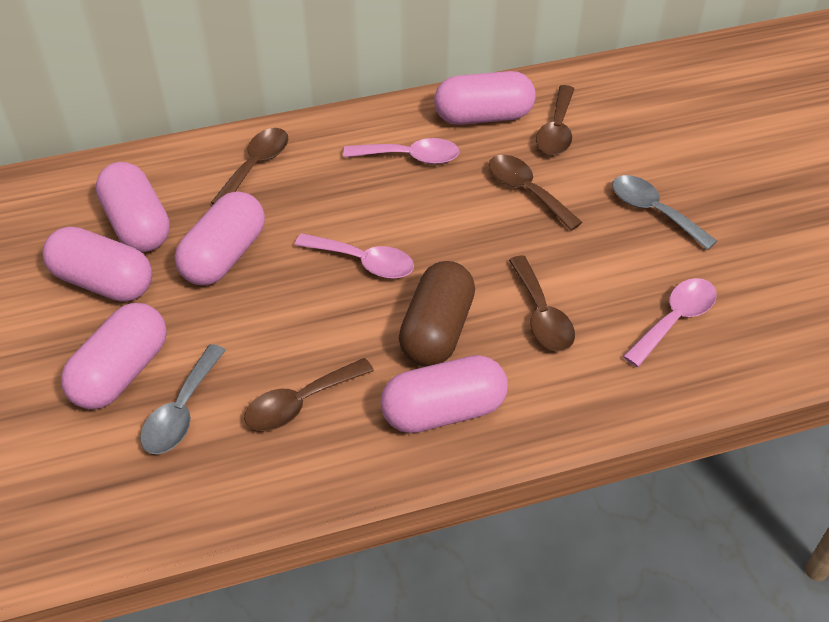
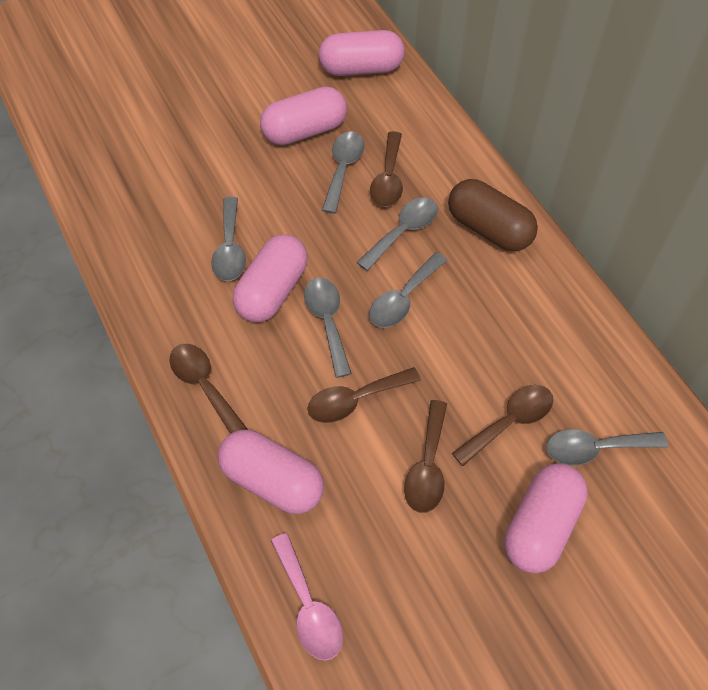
grey spoon: [140,344,226,454] [612,175,717,250] = 2 -> [211,197,246,281] [304,278,352,378] [322,132,365,214] [357,197,438,271] [369,252,447,328] [546,429,668,465] = 6
pink capsule: [43,227,152,302] [61,303,167,409] [95,162,170,252] [175,191,265,285] [380,355,508,433] [434,71,536,125] = 6 -> [218,430,324,514] [232,234,308,322] [260,86,347,145] [319,30,404,76] [504,463,588,573] = 5
pink spoon: [295,233,414,279] [343,138,460,164] [623,278,717,367] = 3 -> [271,533,343,661] = 1

